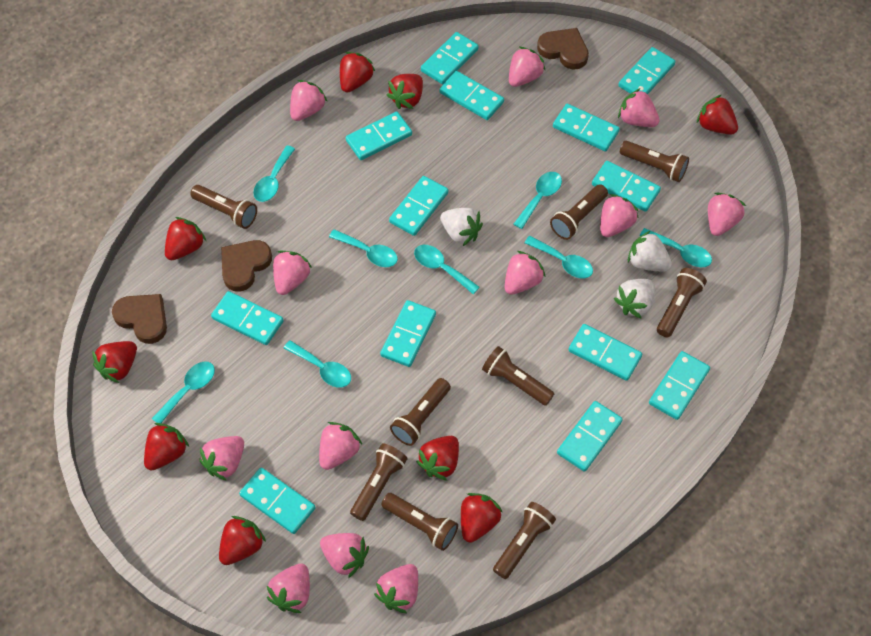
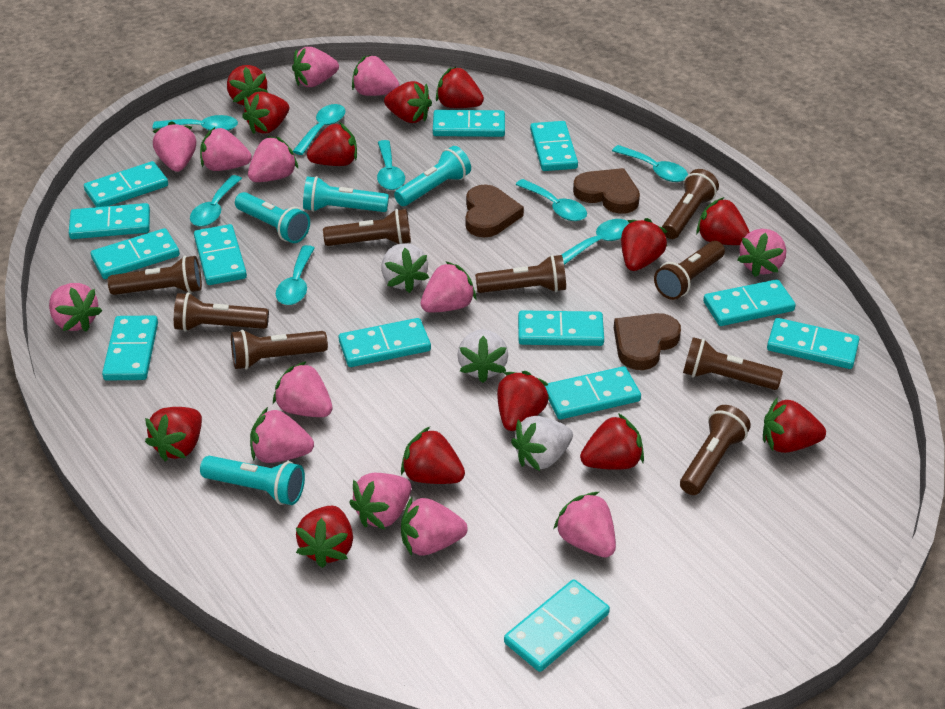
pink strawberry: [199,436,244,481] [266,564,310,613] [273,251,312,295] [290,80,328,121] [319,422,362,470] [320,533,369,578] [374,564,418,614] [504,251,546,295] [509,47,546,87] [600,194,639,237] [618,88,660,127] [708,193,746,236] = 12 -> [49,283,102,332] [153,121,196,172] [200,127,252,171] [248,136,298,182] [250,407,314,463] [273,361,332,417] [292,47,339,87] [349,473,412,529] [352,55,399,96] [401,497,468,556] [420,261,476,312] [553,492,616,557] [737,229,786,277] = 13
red strawberry: [92,341,137,383] [144,423,189,471] [165,217,206,260] [219,516,266,565] [340,52,375,93] [387,74,423,109] [416,436,459,481] [461,493,502,543] [697,95,738,135] = 9 -> [145,407,202,462] [227,65,268,106] [242,91,289,134] [296,506,353,568] [307,122,357,166] [384,81,432,123] [401,427,465,484] [436,66,484,108] [497,371,550,431] [580,413,644,470] [621,218,667,271] [696,197,750,245] [763,397,826,453] = 13
turquoise flashlight: none = 0 -> [200,456,305,505] [235,192,310,243] [303,176,389,212] [394,146,471,206] = 4

